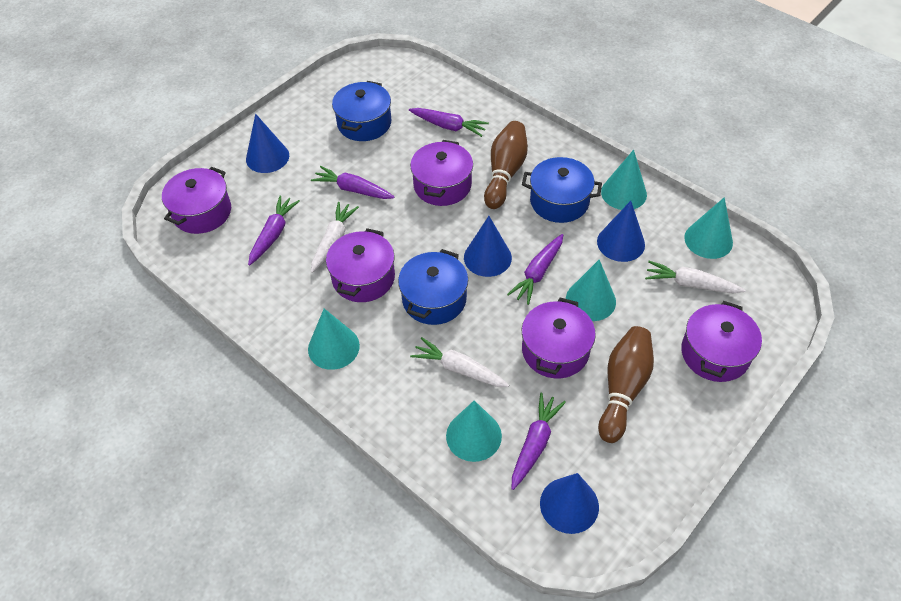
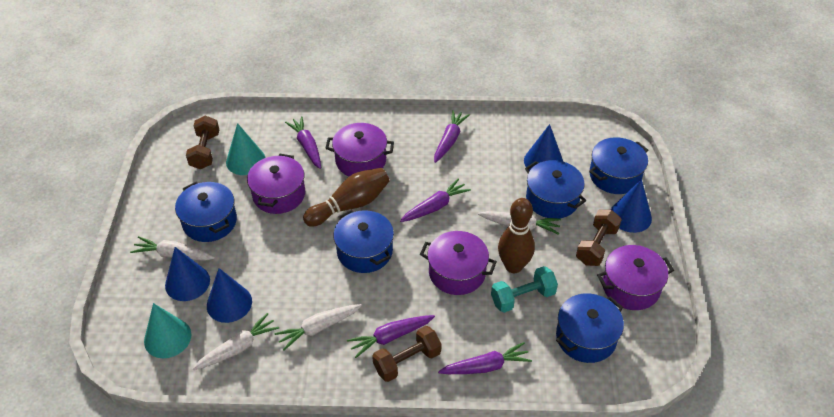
blue pot: [332,81,391,141] [398,249,468,325] [522,157,602,223] = 3 -> [175,182,237,242] [333,210,394,273] [525,160,586,218] [556,293,624,363] [589,137,648,194] = 5
brown dumbbell: none = 0 -> [186,116,219,169] [372,326,442,382] [576,210,622,266] = 3
purple pot: [162,167,231,234] [326,228,395,302] [410,140,473,206] [522,297,596,378] [681,301,762,382] = 5 -> [247,154,305,214] [325,123,394,176] [420,231,497,295] [597,245,674,310] = 4
turquoise cone: [308,308,360,370] [446,400,502,462] [566,259,616,321] [601,150,647,210] [684,197,733,259] = 5 -> [144,303,191,358] [226,123,265,175] = 2
turquoise dumbbell: none = 0 -> [491,266,558,313] = 1
white carrot: [311,202,359,273] [410,337,509,387] [645,261,746,293] = 3 -> [130,236,215,261] [192,313,279,370] [274,304,362,351] [478,211,561,235] = 4

